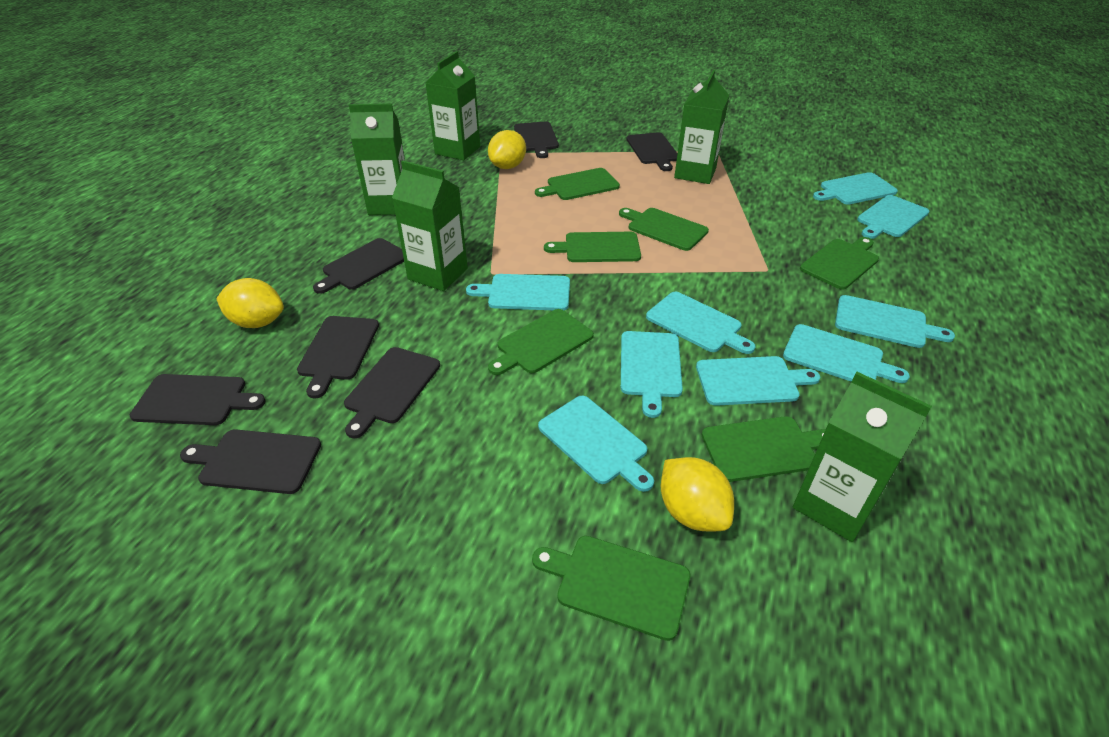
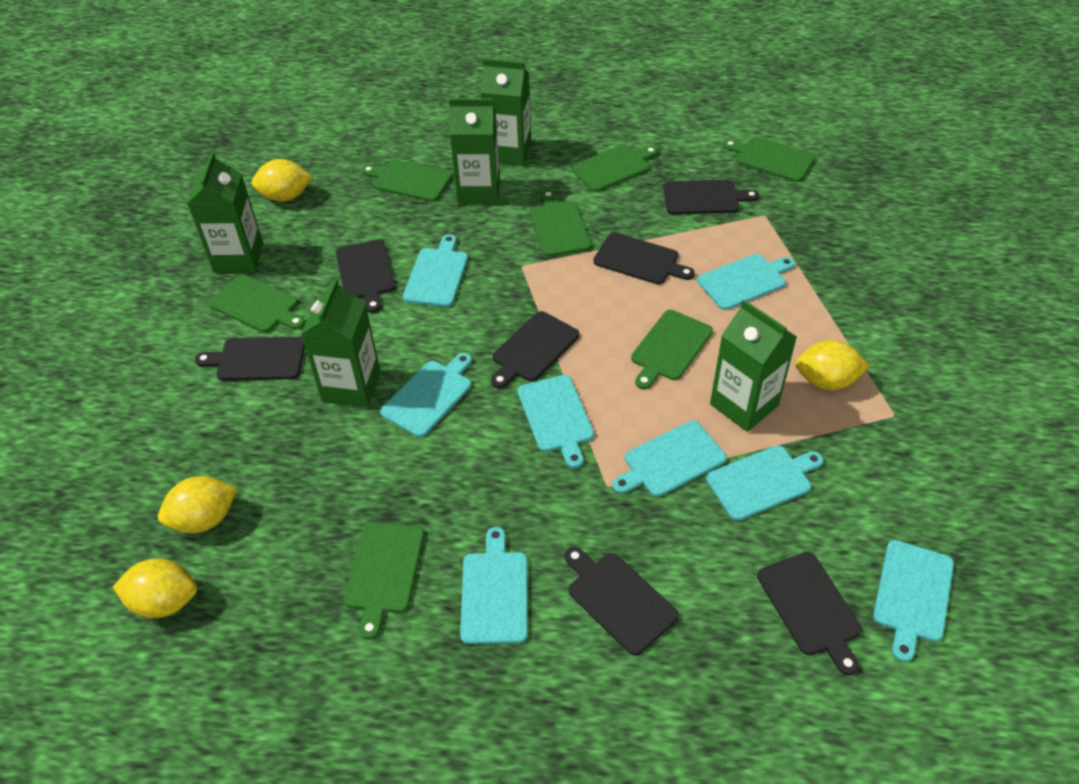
turquoise cutting board: [466,274,570,310] [538,396,654,492] [621,331,683,418] [646,292,755,354] [696,356,821,406] [783,324,910,383] [813,172,898,204] [835,295,955,348] [857,195,930,239] = 9 -> [380,353,472,437] [403,234,468,307] [460,527,528,644] [518,375,594,468] [612,421,727,497] [697,254,795,310] [706,446,823,521] [873,540,954,662] = 8
yellow lemon: [216,278,284,328] [488,130,526,169] [661,457,734,532] = 3 -> [113,558,197,618] [158,476,237,533] [251,159,312,202] [795,340,870,390] = 4

